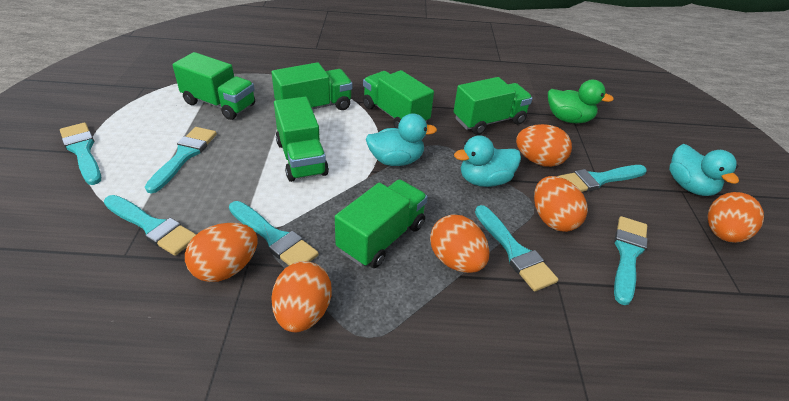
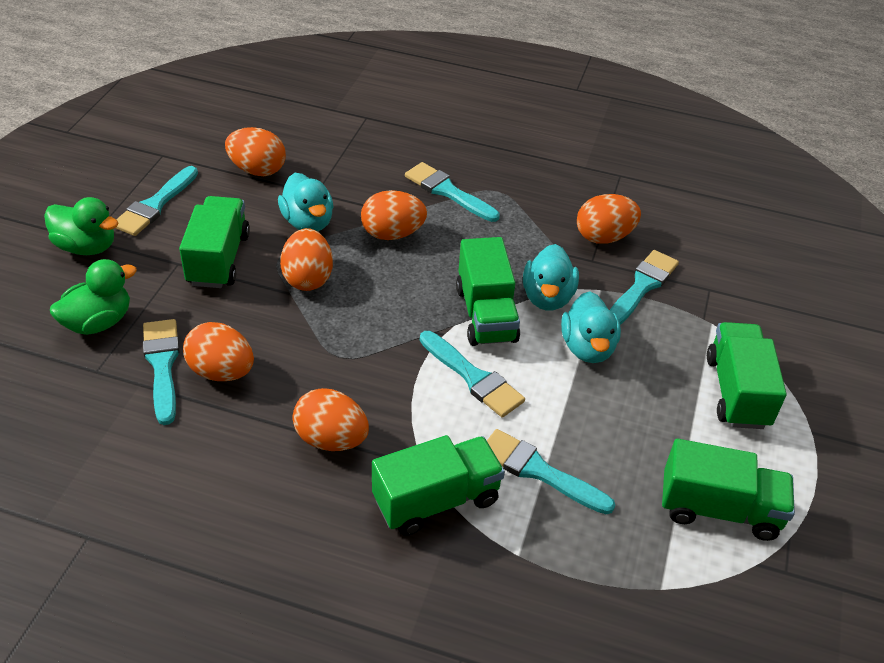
green duck: [548,80,614,123] = 1 -> [44,197,118,255] [50,259,137,335] = 2
green truck: [172,52,255,120] [272,62,353,110] [274,97,329,182] [335,179,428,268] [363,70,434,128] [454,77,533,135] = 6 -> [179,196,250,288] [372,435,505,536] [456,237,520,346] [662,439,795,541] [707,322,787,429] = 5
turquoise brush: [60,123,101,185] [104,195,196,256] [145,127,217,193] [229,201,319,266] [475,205,558,292] [558,165,647,192] [614,216,648,305] = 7 -> [116,166,198,236] [143,319,180,425] [405,162,500,222] [420,331,525,418] [487,429,615,514] [610,250,679,325] = 6

